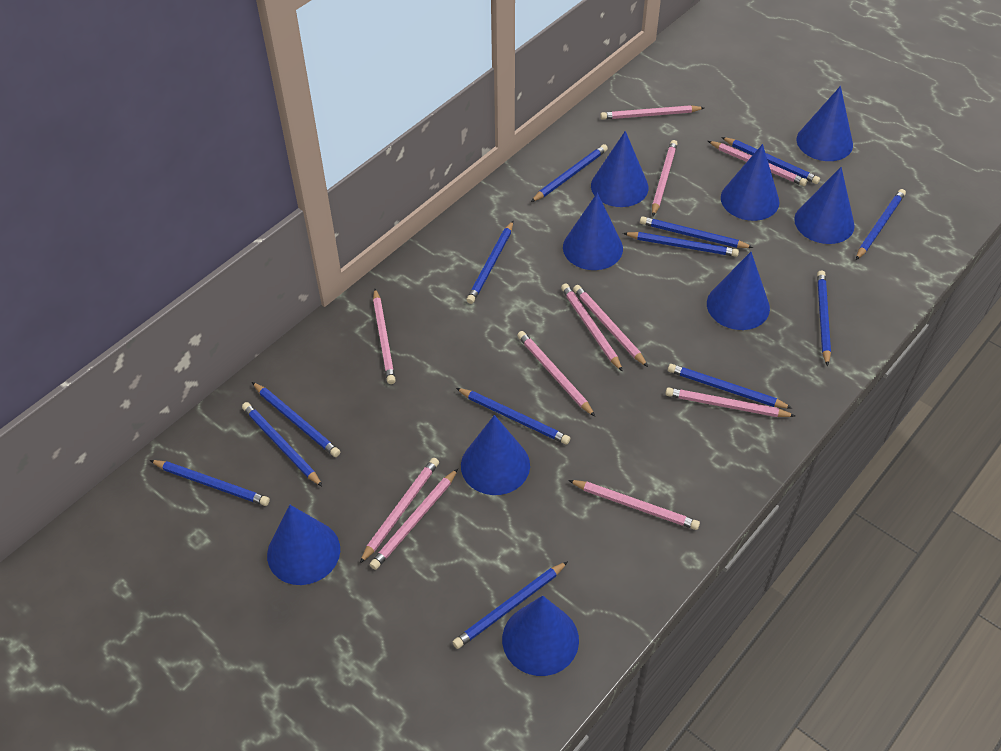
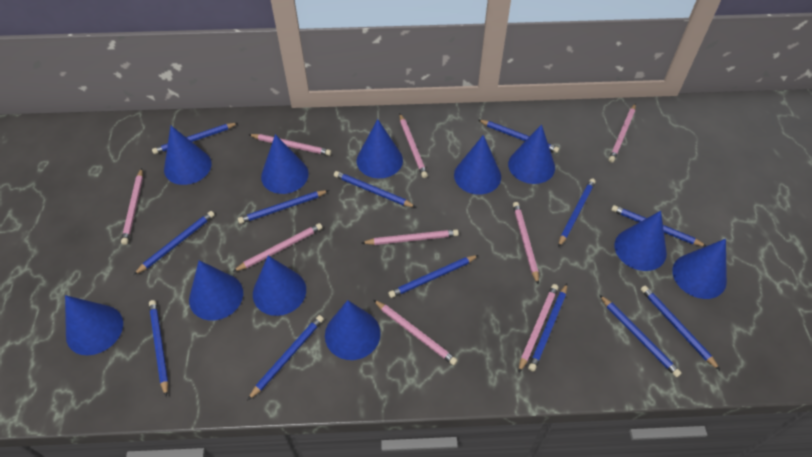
blue cone: [267,505,340,585] [461,415,530,495] [502,595,579,676] [563,193,623,270] [591,131,649,207] [707,252,770,330] [721,144,779,221] [794,167,855,244] [796,86,853,161] = 9 -> [65,295,123,355] [164,125,212,185] [189,260,243,321] [253,256,306,316] [261,134,309,194] [325,300,381,360] [357,119,403,178] [454,135,501,195] [508,124,555,184] [614,211,667,271] [672,239,727,299] = 11
pink pencil: [360,458,439,563] [370,469,458,570] [373,289,396,384] [517,331,595,416] [561,284,623,372] [568,480,700,530] [573,285,648,367] [600,105,704,120] [652,140,678,216] [665,387,795,417] [708,141,808,186] = 11 -> [121,168,143,245] [233,223,322,272] [248,134,331,156] [362,229,459,245] [374,300,458,365] [399,114,428,178] [513,202,539,285] [519,284,558,372] [609,104,636,163] = 9

